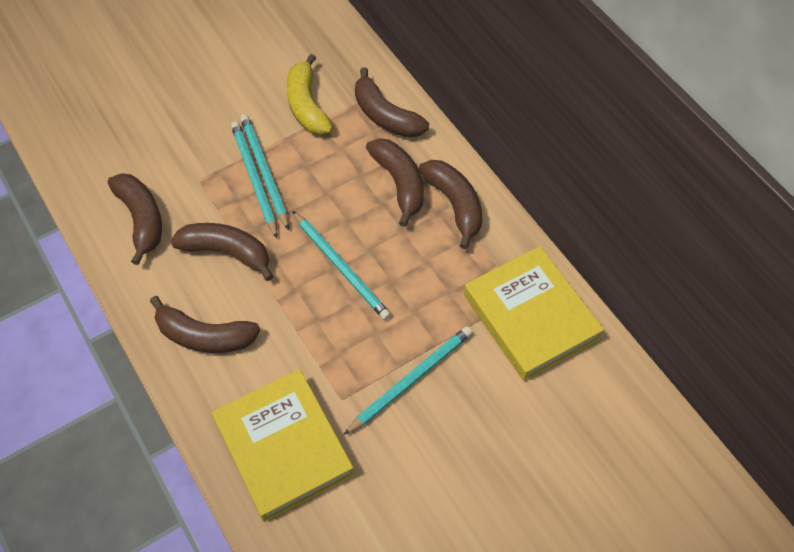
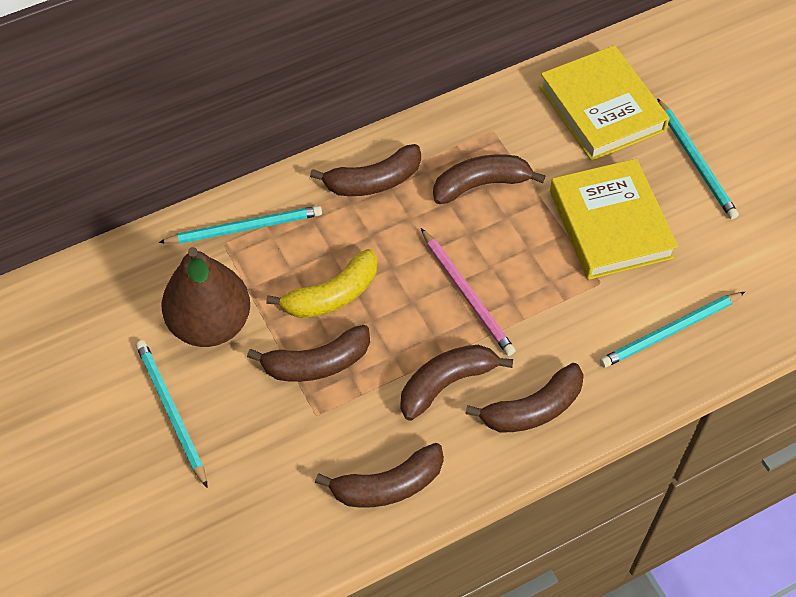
brown pear: none = 0 -> [162,247,250,347] = 1
pink pencil: none = 0 -> [421,228,516,356] = 1

